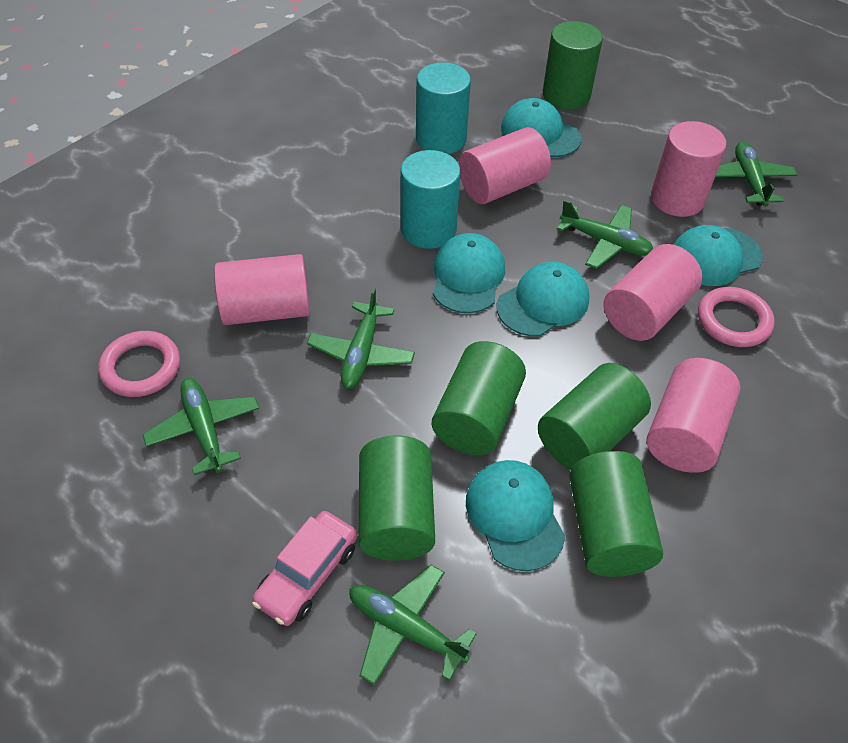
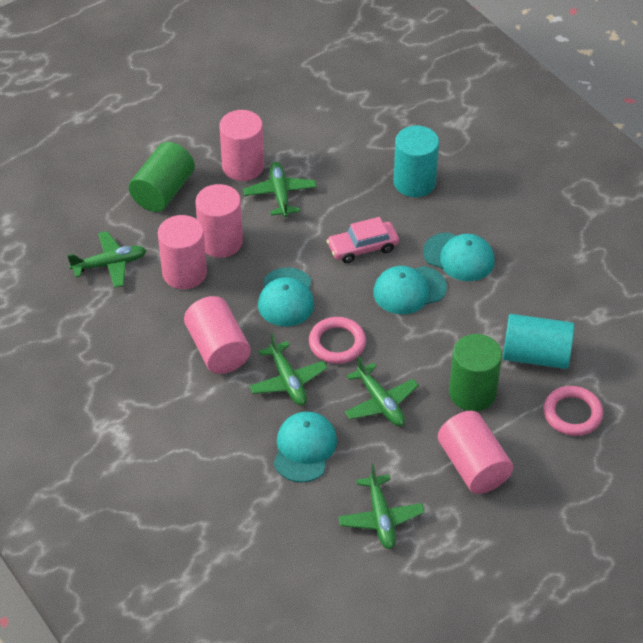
green cylinder: [359,436,435,561] [432,341,526,455] [538,363,651,470] [543,21,603,110] [569,451,663,577] = 5 -> [129,142,195,212] [449,334,502,411] = 2
turquoise cap: [433,233,505,313] [466,460,565,571] [497,262,589,336] [501,98,582,157] [674,225,763,286] = 5 -> [258,267,314,327] [274,412,337,483] [373,266,447,314] [423,232,495,281] = 4

